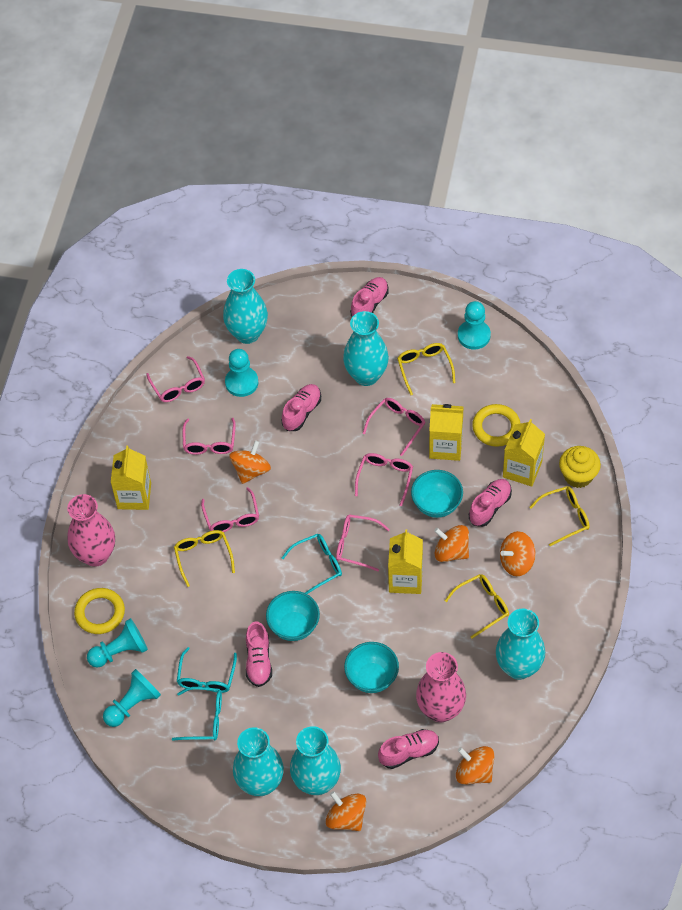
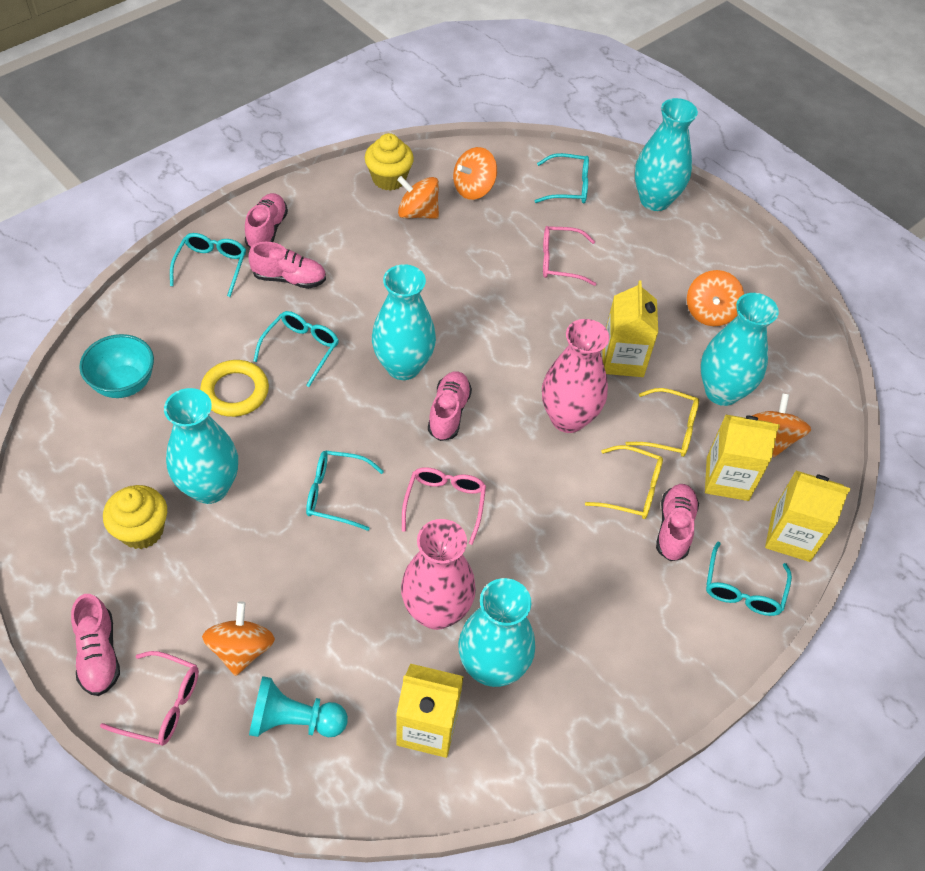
pink glasses: [146,356,205,402] [182,418,236,455] [201,487,259,532] [336,514,390,571] [355,453,413,506] [363,398,426,456] = 6 -> [100,651,199,746] [402,467,486,545] [543,226,596,286] = 3
turquoise bowl: [266,591,320,641] [344,642,399,693] [411,470,463,518] = 3 -> [79,334,154,398] = 1
turquoise glasses: [172,687,222,741] [177,647,237,693] [282,534,342,594] = 3 -> [170,233,246,297] [253,311,339,387] [306,450,384,531] [535,153,589,203] [706,542,792,616] = 5
turquoise pawn: [87,618,148,668] [103,669,161,727] [225,349,258,397] [458,301,491,350] = 4 -> [249,676,348,737] = 1
yellow cupcake: [559,446,601,488] = 1 -> [103,485,167,549] [365,133,414,191] = 2
yellow glasses: [174,530,235,587] [397,343,455,395] [445,574,509,639] [529,486,590,546] = 4 -> [585,445,663,519] [625,388,699,457] = 2
yellow ring: [74,588,125,634] [472,404,521,447] = 2 -> [200,360,269,417] = 1

